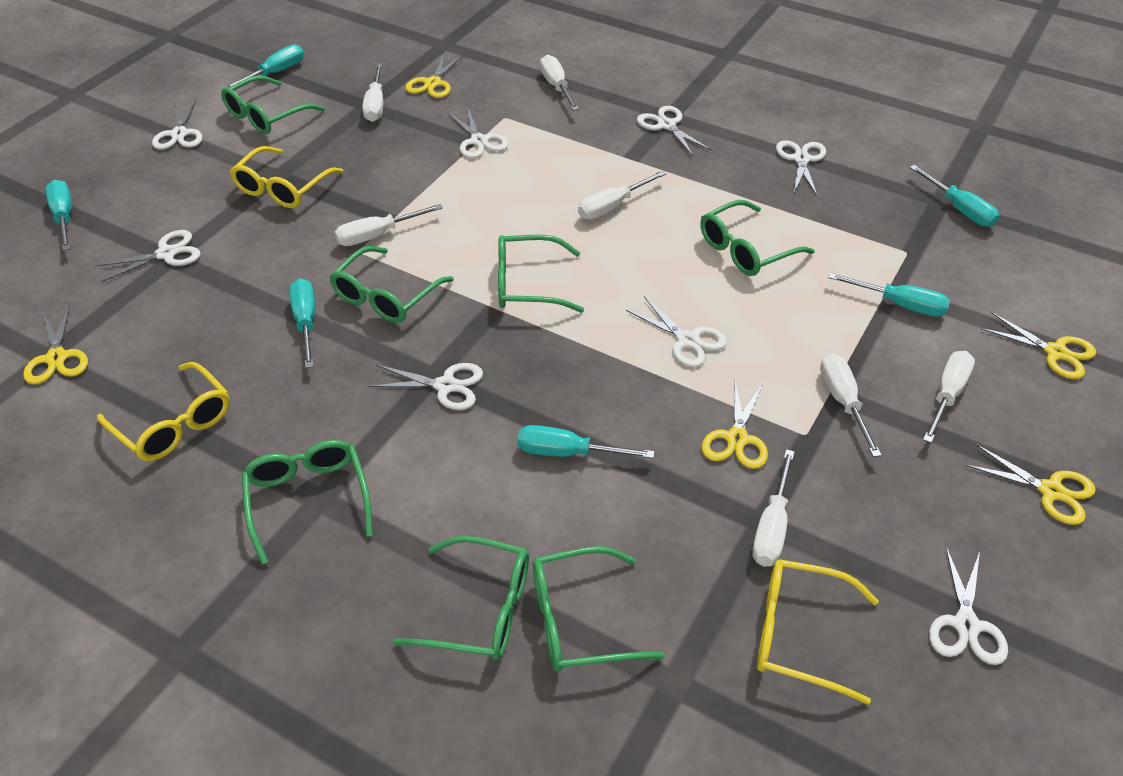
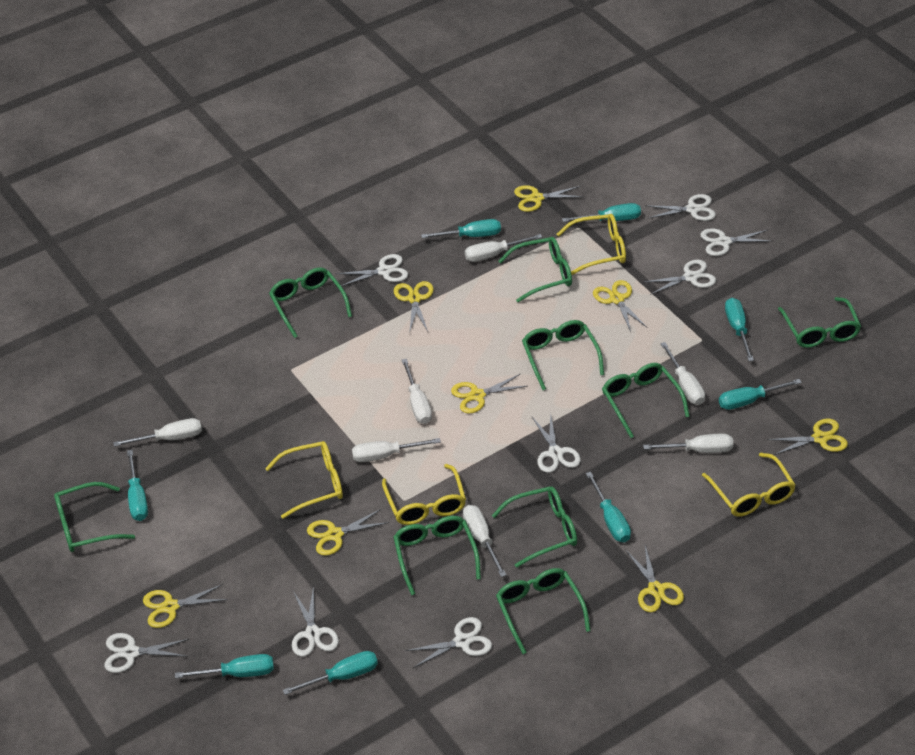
green glasses: [221,76,325,134] [242,440,373,564] [329,246,454,323] [393,536,529,660] [498,234,584,313] [533,546,665,672] [700,200,815,276] = 7 -> [54,482,135,552] [269,268,352,338] [393,516,481,595] [492,486,577,568] [496,568,591,654] [498,237,572,302] [522,320,604,390] [602,363,690,438] [778,297,861,348] = 9
turquoise screwdriver: [46,180,72,251] [224,45,304,88] [289,278,315,368] [517,425,655,458] [828,273,950,317] [909,165,999,227] = 6 -> [127,450,148,521] [175,654,274,678] [283,651,378,695] [421,219,501,238] [562,203,641,222] [586,472,631,542] [719,379,802,410] [725,298,754,361] = 8
yellow glasses: [97,362,230,461] [230,146,344,208] [757,559,879,705] = 3 -> [265,441,343,519] [382,464,466,525] [557,214,626,275] [702,453,796,517] = 4
yellow scissors: [23,305,88,384] [405,54,463,98] [701,382,768,469] [965,444,1096,525] [980,312,1096,379] = 5 -> [143,584,228,628] [307,509,389,556] [394,281,434,333] [451,374,527,414] [514,185,584,212] [593,280,648,332] [626,546,684,612] [767,419,848,455] = 8

